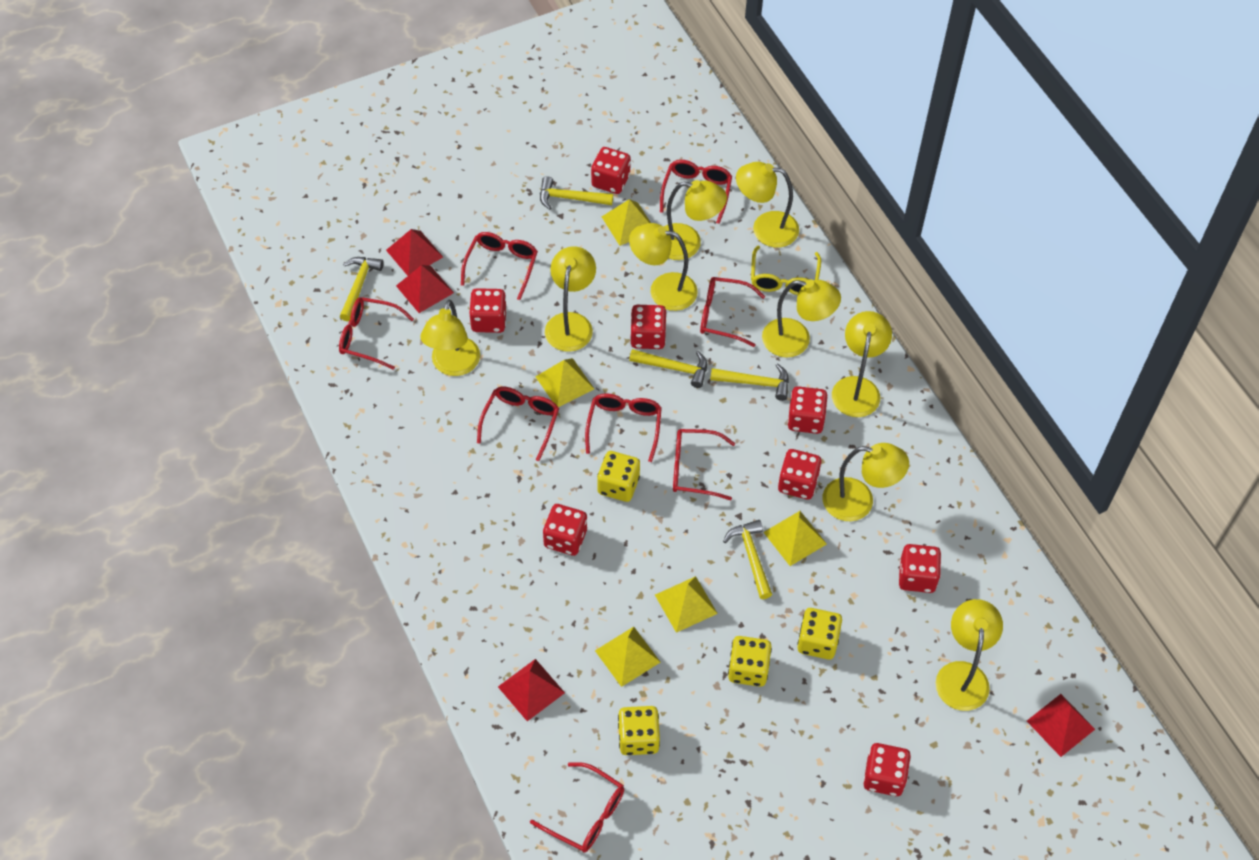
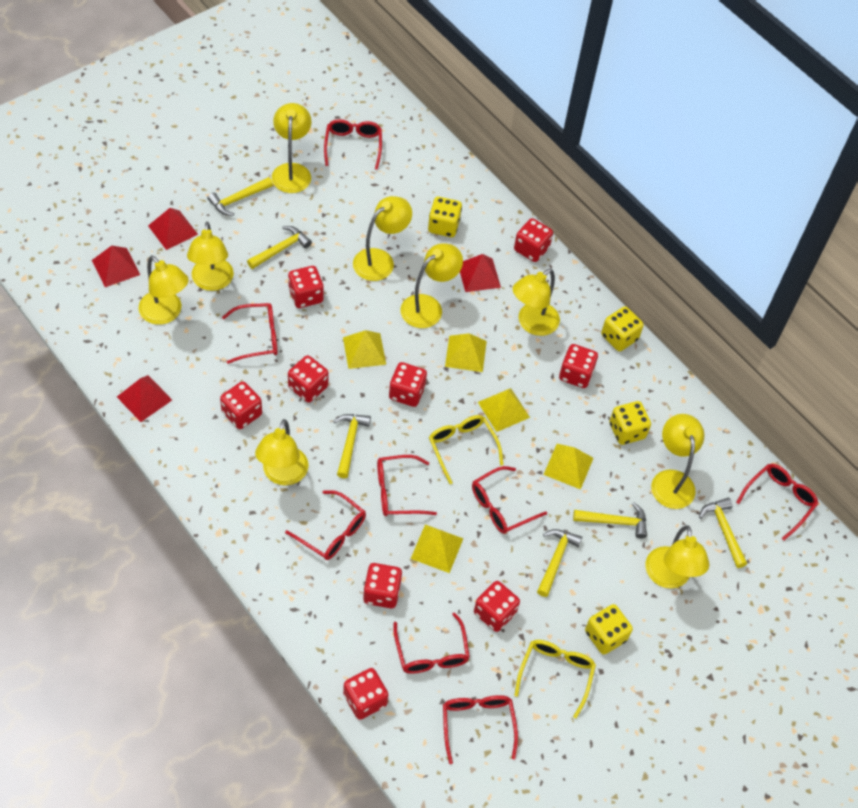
red dice: [469,288,507,333] [543,504,587,556] [591,147,631,194] [630,305,667,349] [778,449,822,499] [788,386,828,434] [863,743,911,796] [899,544,941,593] = 8 -> [220,381,262,429] [288,266,324,308] [288,355,329,403] [343,668,389,720] [363,563,402,608] [389,362,427,407] [474,581,520,632] [514,218,553,262] [559,344,598,388] = 9
yellow glasses: [751,246,821,295] = 1 -> [429,415,504,484] [514,640,596,719] = 2
yellow hammer: [340,257,384,321] [540,176,613,210] [629,349,707,388] [710,363,789,401] [723,520,772,599] = 5 -> [207,177,273,216] [247,226,312,269] [333,414,371,478] [537,529,582,597] [573,503,647,539] [699,498,747,568] = 6

